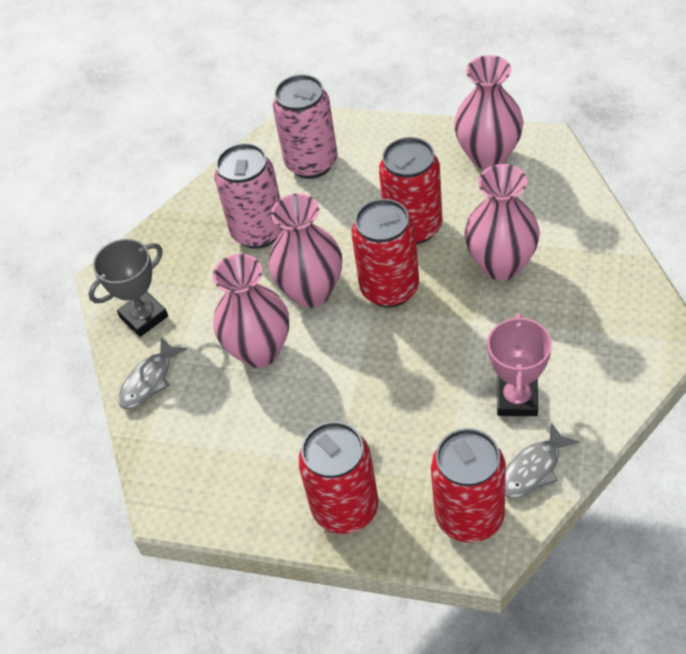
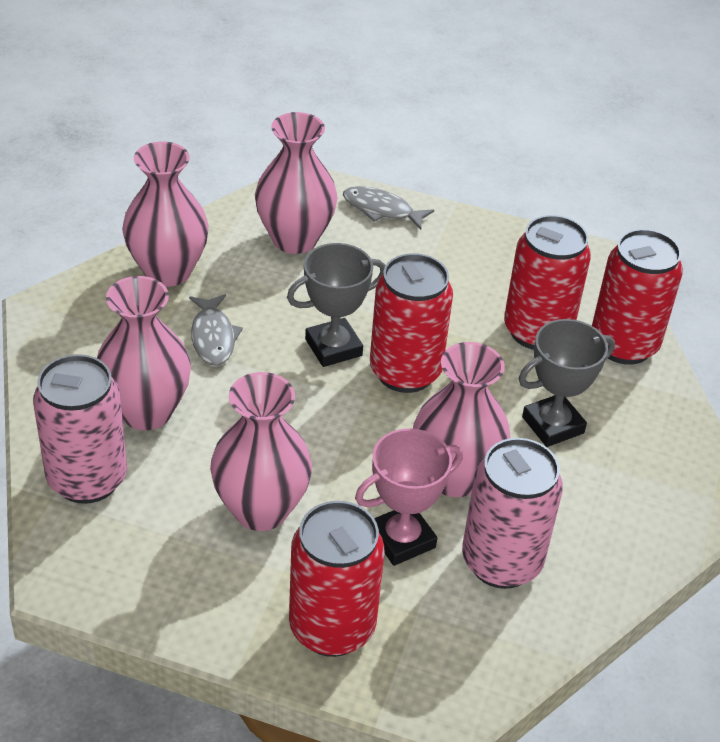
grey trophy: [88,239,168,337] = 1 -> [287,243,386,367] [519,319,615,447] = 2
pink vase: [213,254,289,368] [269,193,342,308] [454,55,524,169] [464,164,540,280] = 4 -> [97,276,191,430] [122,141,209,287] [210,372,312,531] [255,112,338,254] [413,342,510,497] = 5

